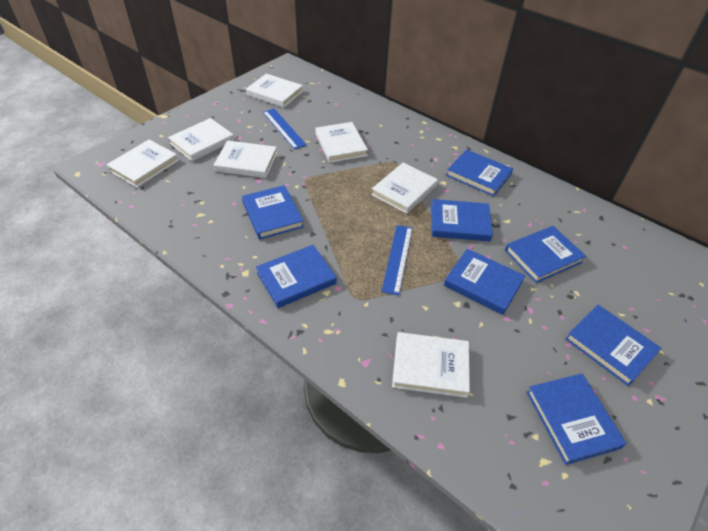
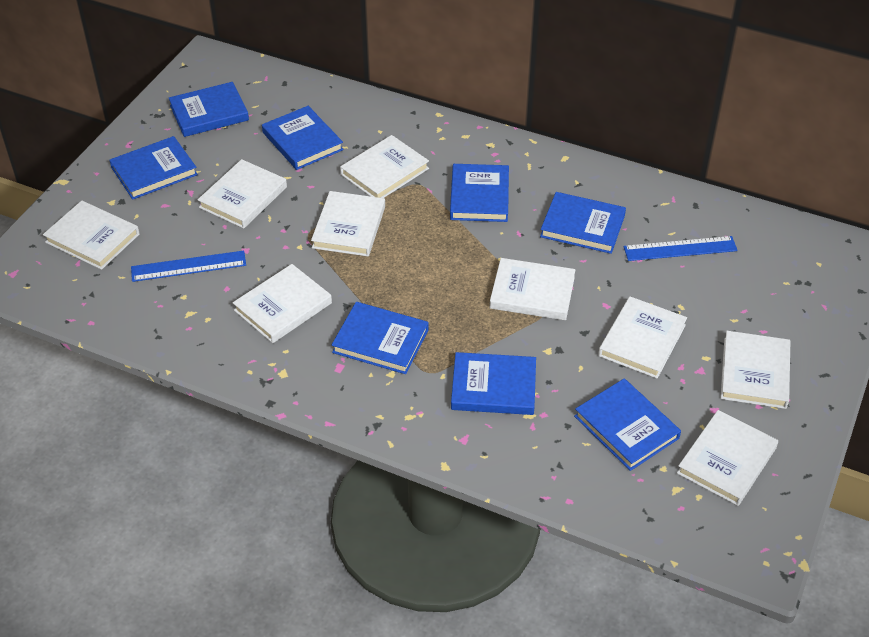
white book: [106,140,179,187] [168,118,234,162] [214,140,277,178] [246,74,303,108] [315,122,368,163] [371,163,438,214] [392,332,470,398] = 7 -> [43,200,140,270] [198,159,287,229] [233,264,332,343] [311,191,385,256] [340,135,429,198] [490,258,575,320] [598,296,687,378] [677,410,778,506] [720,331,790,409] = 9

